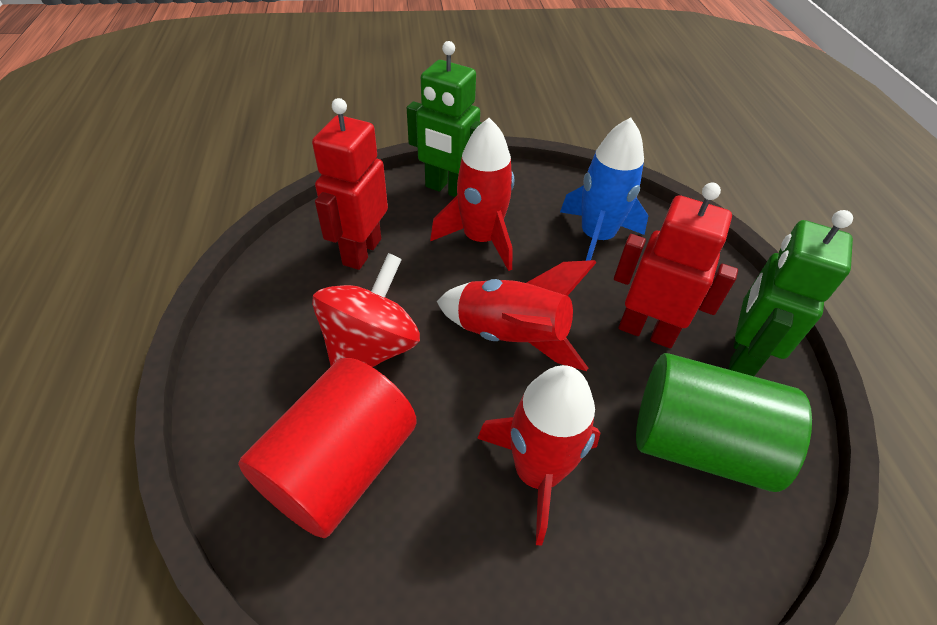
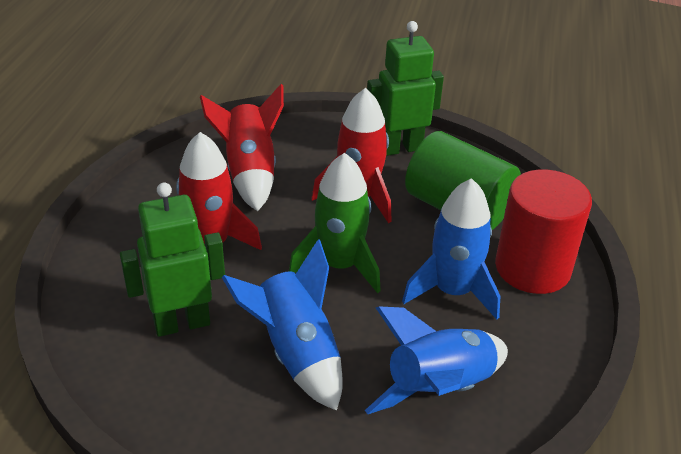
blue rocket: [560,117,648,261] = 1 -> [222,239,343,411] [365,306,508,414] [402,178,500,320] = 3
green rocket: none = 0 -> [289,153,381,293] = 1
red robot: [312,98,388,270] [614,183,738,348] = 2 -> none = 0
red spinning top: [312,253,420,367] = 1 -> none = 0

